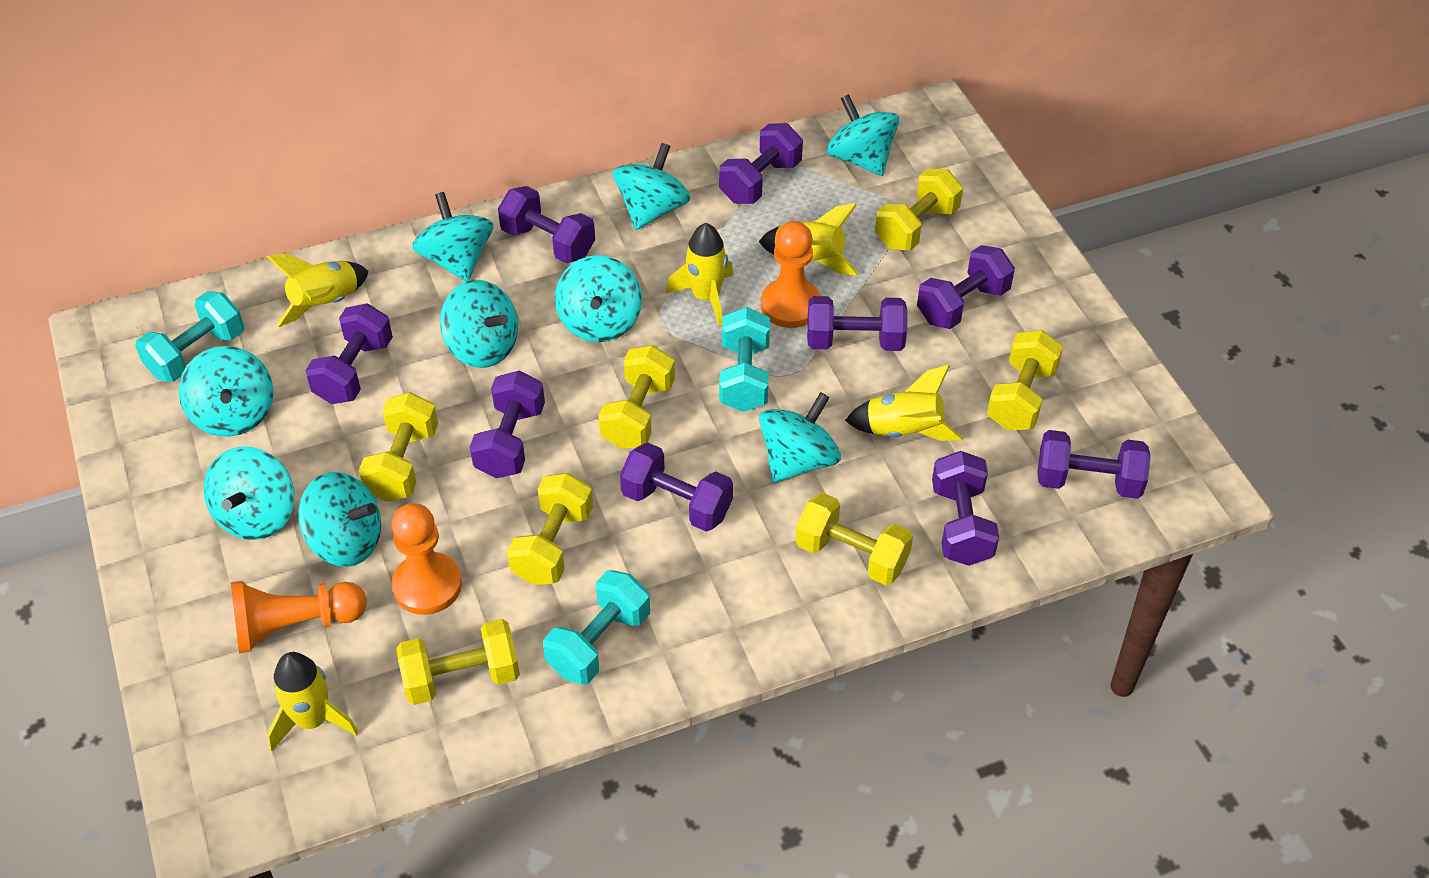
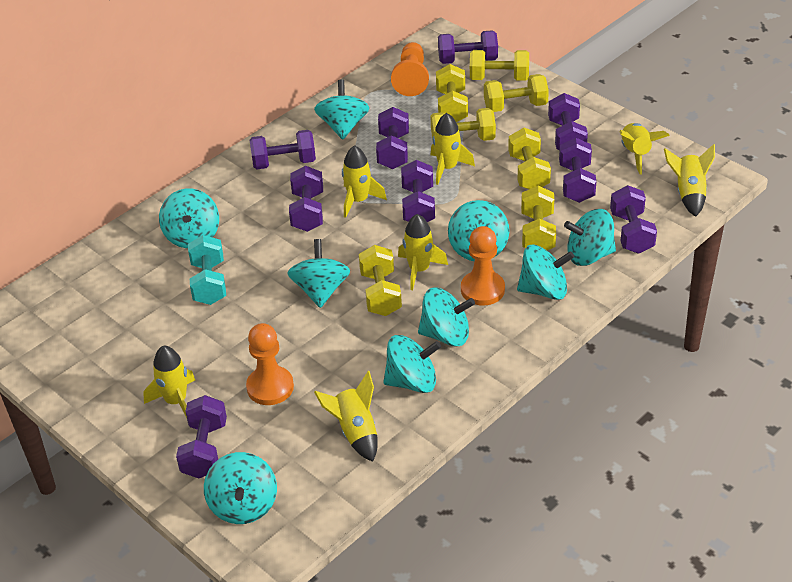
turquoise dumbbell: [135,291,244,382] [543,570,650,684] [719,307,770,412] = 3 -> [188,235,226,305] = 1
yellow rocket: [267,253,369,327] [267,652,359,751] [666,223,733,326] [759,203,859,276] [845,365,963,441] = 5 -> [143,345,195,418] [314,371,377,462] [342,145,387,218] [398,214,448,290] [431,113,475,185] [619,123,670,175] [664,144,715,217] = 7

